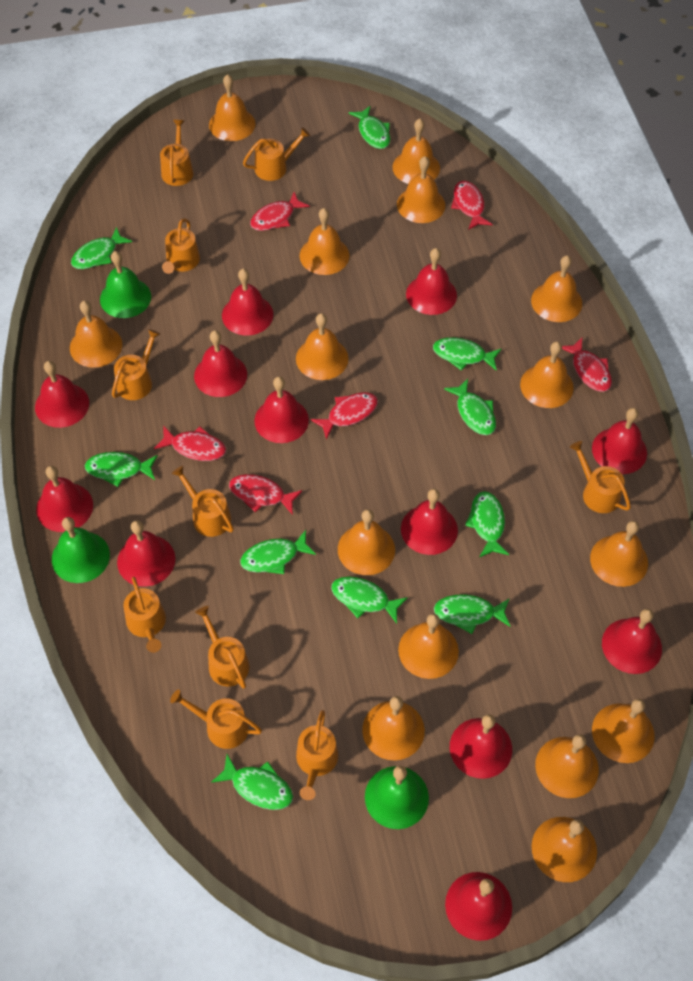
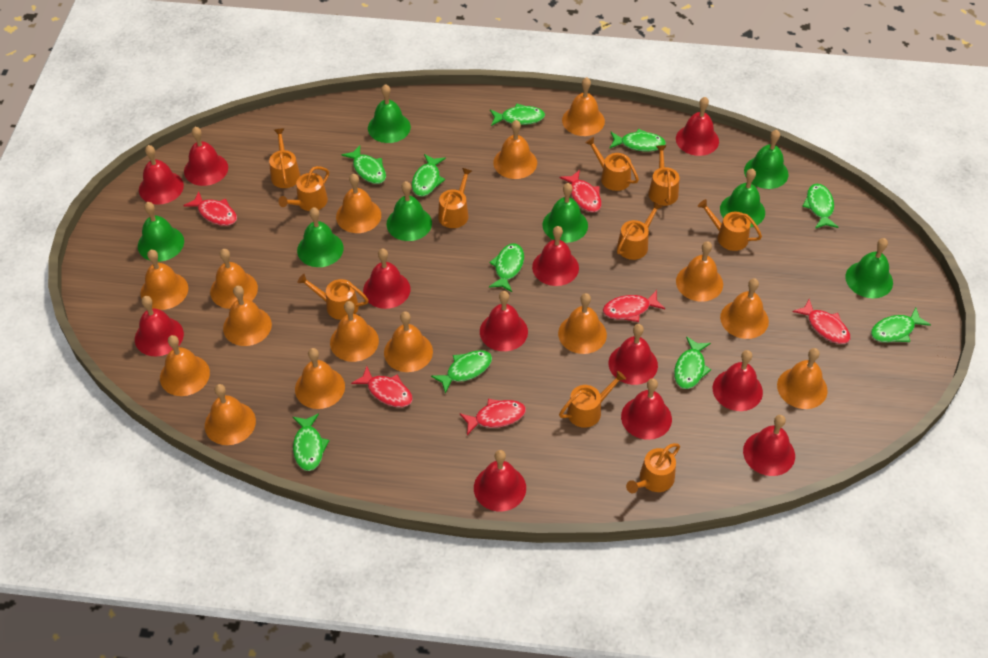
green bell: [52,517,110,583] [100,251,151,318] [365,766,429,829] = 3 -> [138,202,184,262] [297,207,344,267] [368,84,411,143] [387,181,432,241] [542,183,588,243] [720,168,765,228] [744,130,789,189] [845,238,893,298] = 8

